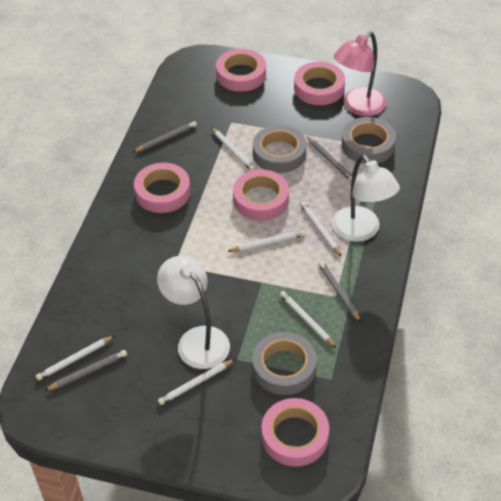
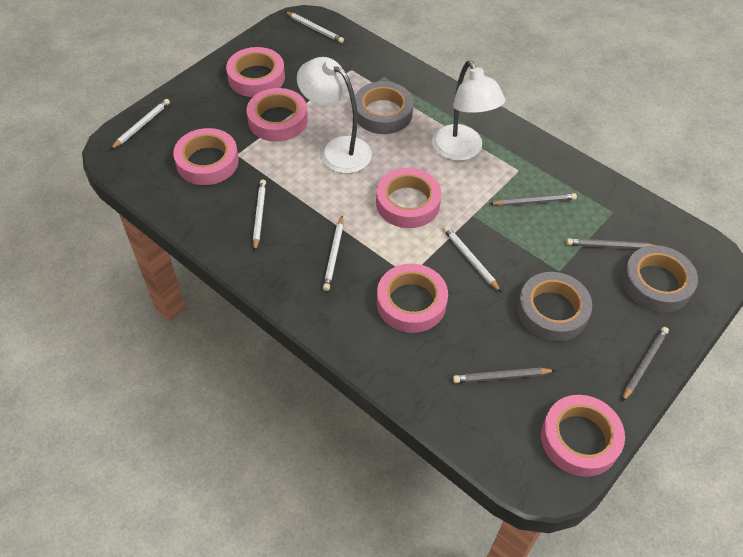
pink lamp: [334,31,386,117] = 1 -> none = 0
pink tape: [134,163,190,213] [216,49,266,92] [233,170,289,221] [261,398,329,467] [294,62,345,105] = 5 -> [173,128,239,185] [226,47,285,97] [247,88,308,142] [376,168,442,228] [377,264,448,333] [541,395,625,477] = 6
white pencil: [36,336,114,381] [158,359,235,405] [211,127,255,171] [228,230,305,252] [280,291,336,348] [300,201,342,257] = 6 -> [110,99,170,150] [253,180,266,251] [285,11,344,43] [323,215,343,291] [443,226,501,292] = 5

